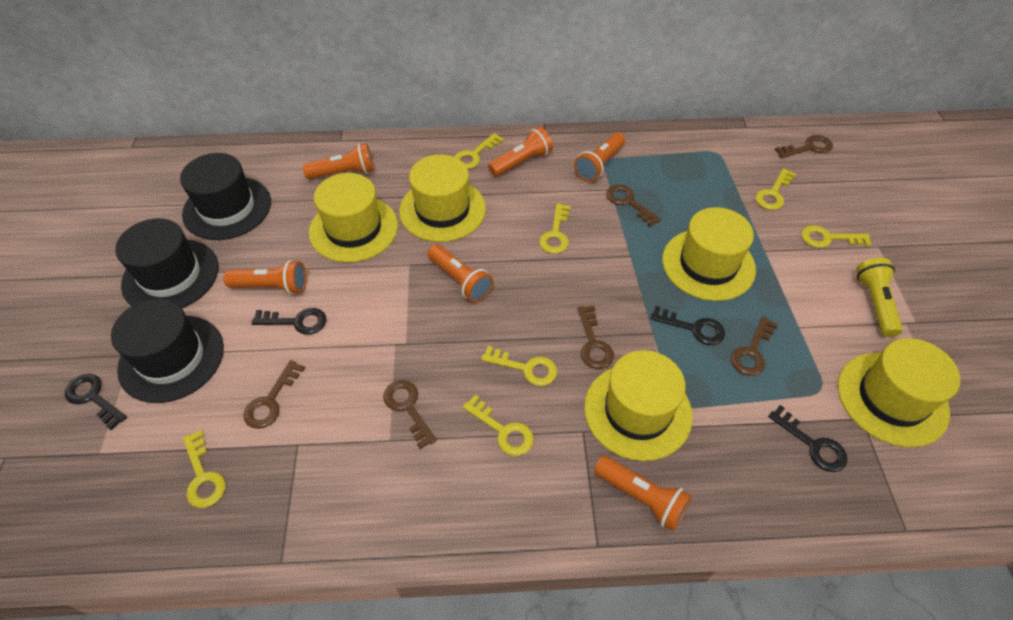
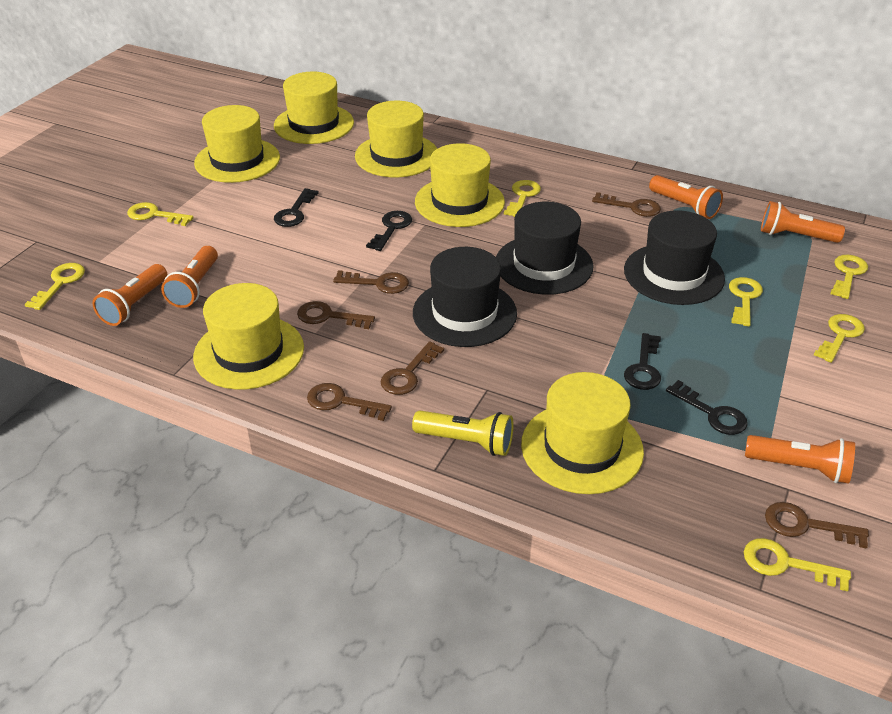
orange flashlight: [223,260,307,295] [303,143,374,179] [427,244,493,302] [488,127,553,177] [574,132,625,181] [594,456,692,531] = 6 -> [93,264,167,326] [161,246,218,308] [649,175,723,219] [745,435,855,484] [761,201,845,243] = 5
yellow hat: [309,173,398,263] [399,155,486,242] [584,350,693,461] [662,207,756,301] [838,338,960,447] = 5 -> [193,283,304,390] [194,105,280,183] [274,72,354,144] [355,101,437,177] [415,143,505,227] [521,372,644,494] = 6

